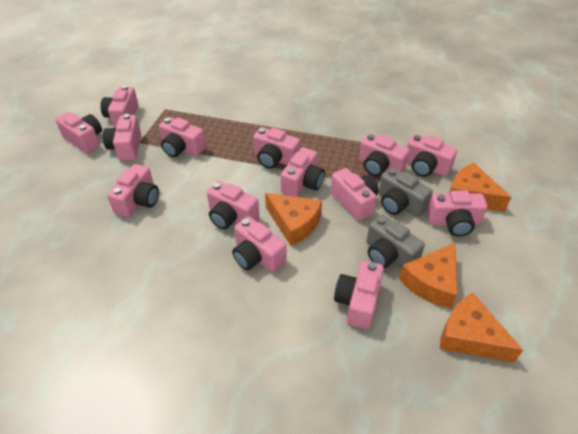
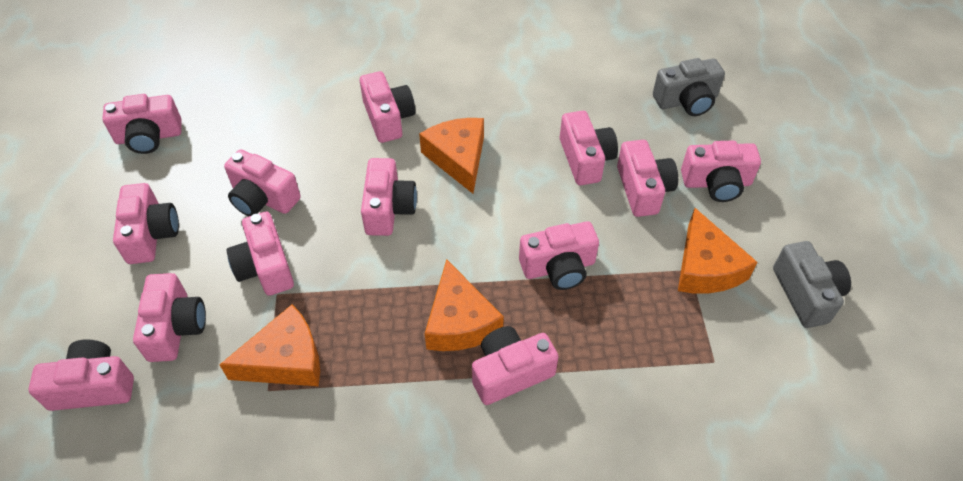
pink camera: [55,112,102,154] [100,85,139,128] [103,114,141,161] [107,164,159,217] [159,117,206,157] [207,181,259,229] [232,216,286,273] [253,127,300,169] [281,147,325,197] [331,168,379,221] [334,261,384,329] [359,134,410,176] [407,134,457,177] [427,190,487,236] = 14 -> [29,339,134,411] [102,94,182,154] [113,183,179,264] [133,273,206,362] [224,149,301,216] [227,212,294,296] [360,71,415,143] [361,158,417,236] [472,326,559,405] [519,221,599,290] [560,111,618,185] [617,140,678,217] [681,141,761,202] = 13

